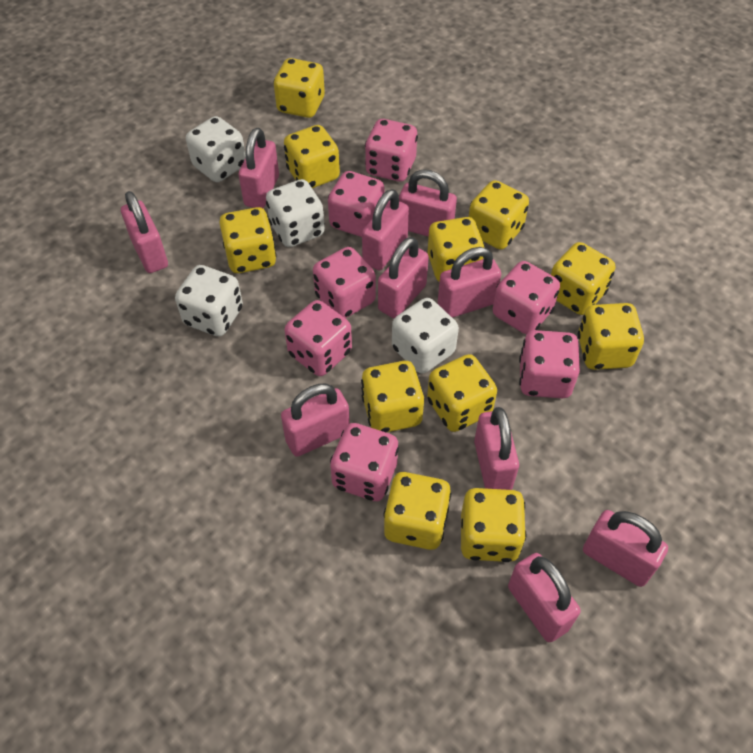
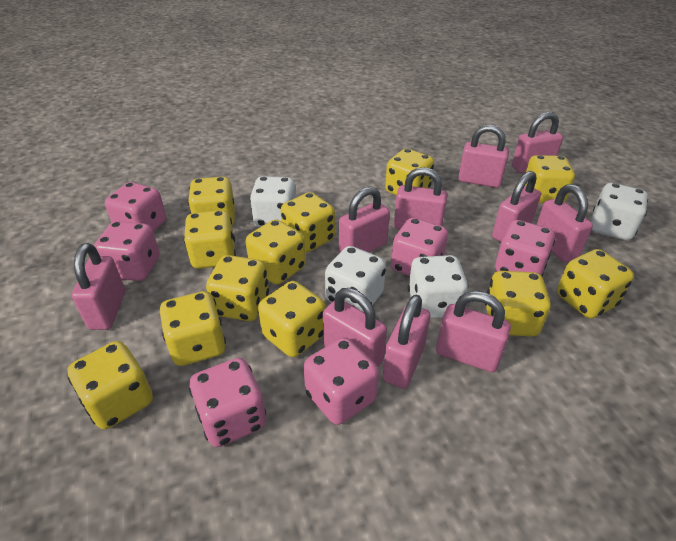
pink dice: [284,300,352,376] [313,247,376,318] [328,171,385,237] [330,423,399,501] [365,119,418,182] [493,261,560,334] [519,330,580,398] = 7 -> [94,221,160,281] [105,182,166,232] [189,358,266,447] [304,337,379,425] [391,218,448,276] [495,220,555,276] = 6
yellow dice: [219,207,277,273] [273,58,325,118] [284,125,340,188] [361,361,424,433] [383,472,451,550] [427,217,485,282] [427,354,497,432] [461,488,526,562] [469,180,529,250] [551,242,615,315] [578,303,644,370] = 11 -> [67,341,153,429] [160,291,226,366] [183,210,236,269] [188,177,235,226] [206,255,269,321] [246,219,306,285] [258,281,326,357] [281,192,335,252] [385,149,434,195] [485,271,551,337] [526,155,575,204] [557,249,634,319] = 12

